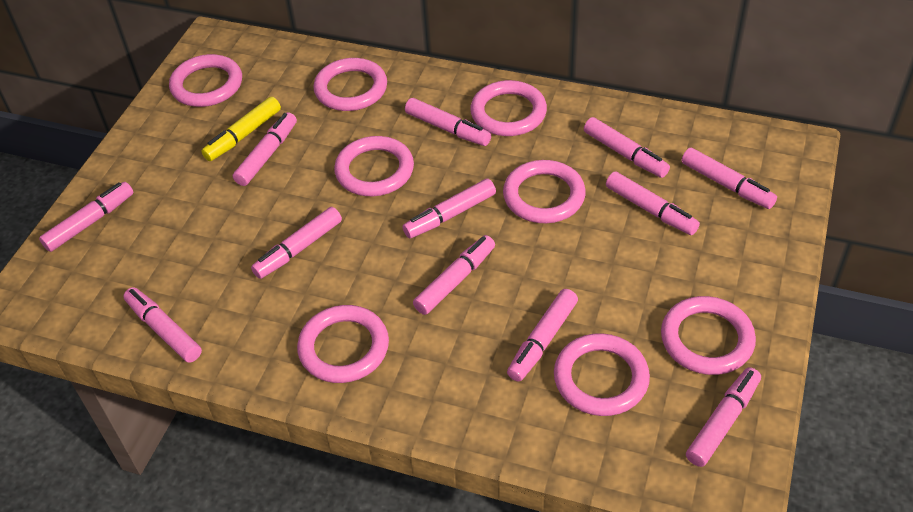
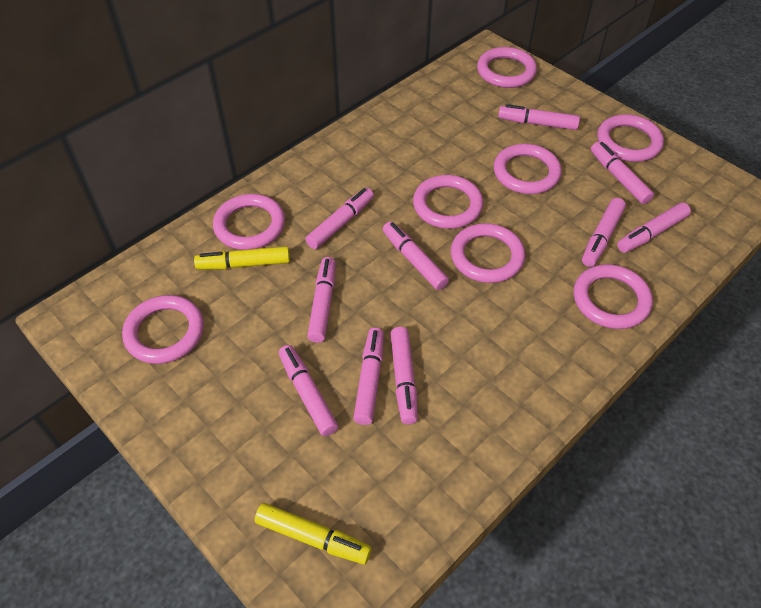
pink marker: [39,182,134,252] [123,287,202,363] [233,112,297,186] [251,207,342,279] [402,179,496,238] [405,98,491,146] [413,235,495,315] [507,289,578,381] [584,117,670,178] [606,172,700,235] [682,148,777,209] [686,367,761,467] = 12 -> [279,345,338,436] [305,188,374,249] [307,257,336,343] [353,328,384,425] [383,221,449,290] [391,327,418,424] [498,104,580,130] [582,198,626,267] [591,142,654,204] [617,202,691,253] = 10
yellow marker: [201,97,281,161] = 1 -> [194,246,290,270] [255,503,372,564] = 2

